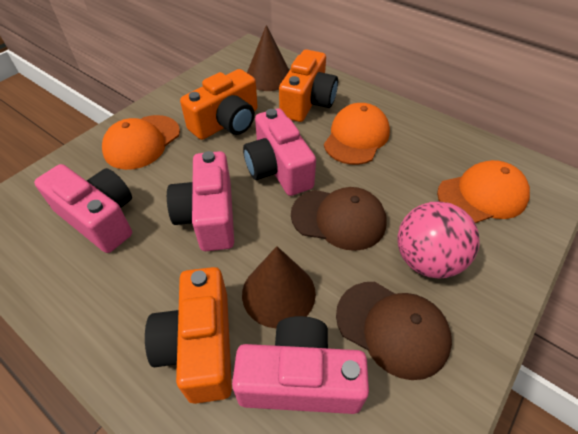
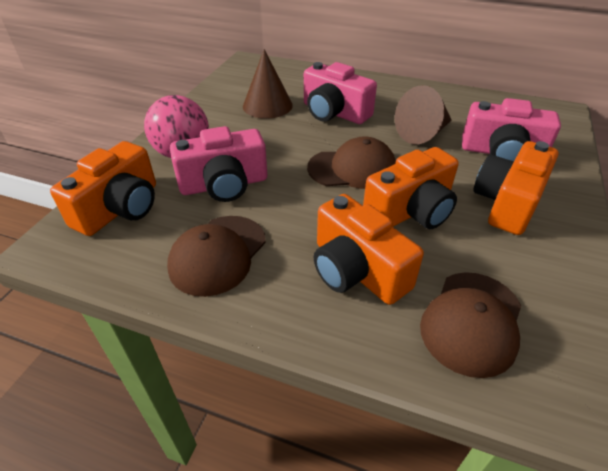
brown cap: [291,187,387,251] [336,282,452,380] = 2 -> [167,216,266,297] [307,136,396,189] [420,272,521,378] = 3
orange camera: [145,267,232,404] [180,69,258,140] [279,50,338,122] = 3 -> [50,141,156,236] [314,194,424,305] [363,147,459,229] [473,141,559,235] = 4
orange cap: [102,115,180,170] [324,103,390,165] [437,160,530,223] = 3 -> none = 0
pink camera: [34,164,132,253] [167,151,234,251] [232,316,369,414] [243,108,316,196] = 4 -> [170,126,267,202] [304,62,377,124] [462,98,561,161] = 3

